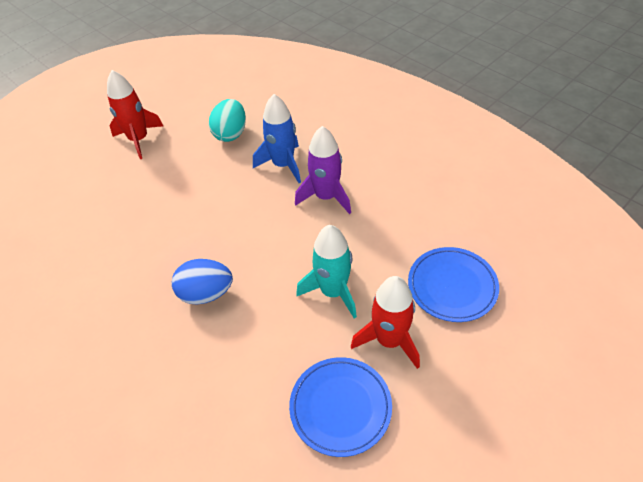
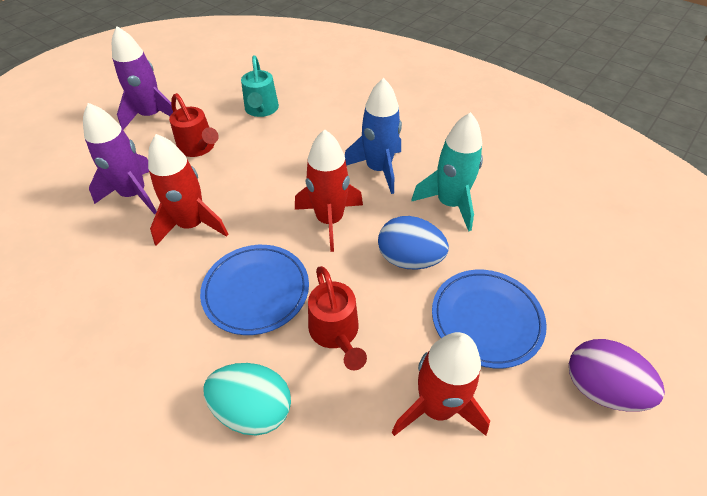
purple egg: none = 0 -> [569,339,665,412] = 1
purple rocket: [295,126,351,214] = 1 -> [83,103,157,214] [112,26,173,130] = 2
red rocket: [107,70,163,159] [351,276,420,369] = 2 -> [148,134,228,246] [295,129,363,252] [392,332,490,436] = 3
red watering can: none = 0 -> [169,93,219,157] [308,266,367,370] = 2
turquoise watering can: none = 0 -> [241,55,279,117] = 1

